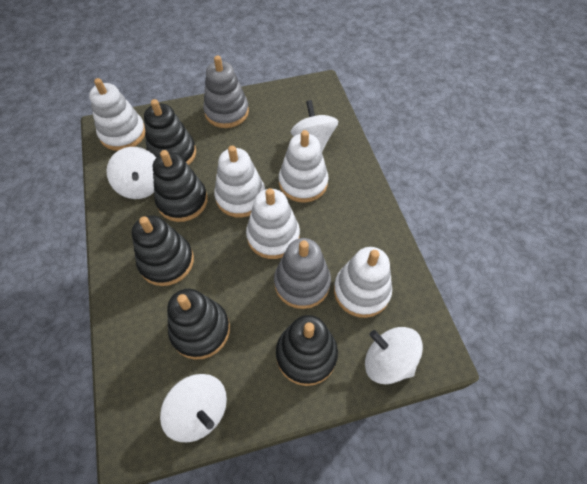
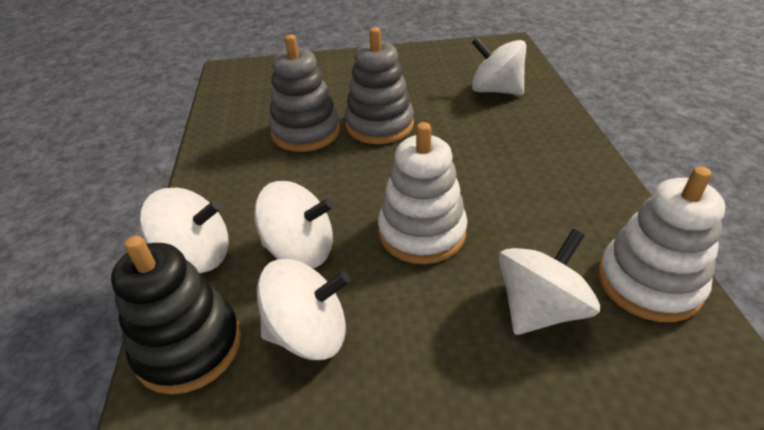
black stacking toy: [132,215,194,286] [144,99,196,165] [153,150,208,222] [167,289,230,360] [276,315,338,386] = 5 -> [111,236,241,395] = 1
white spinning top: [106,147,156,199] [160,374,227,442] [290,100,338,152] [365,327,423,384] = 4 -> [140,188,229,273] [254,181,334,268] [257,259,350,360] [472,37,526,95] [499,229,600,335] = 5
white stacking toy: [89,78,145,151] [214,146,265,218] [246,188,300,259] [279,130,328,203] [334,247,392,318] = 5 -> [378,122,467,264] [599,166,726,322] = 2

